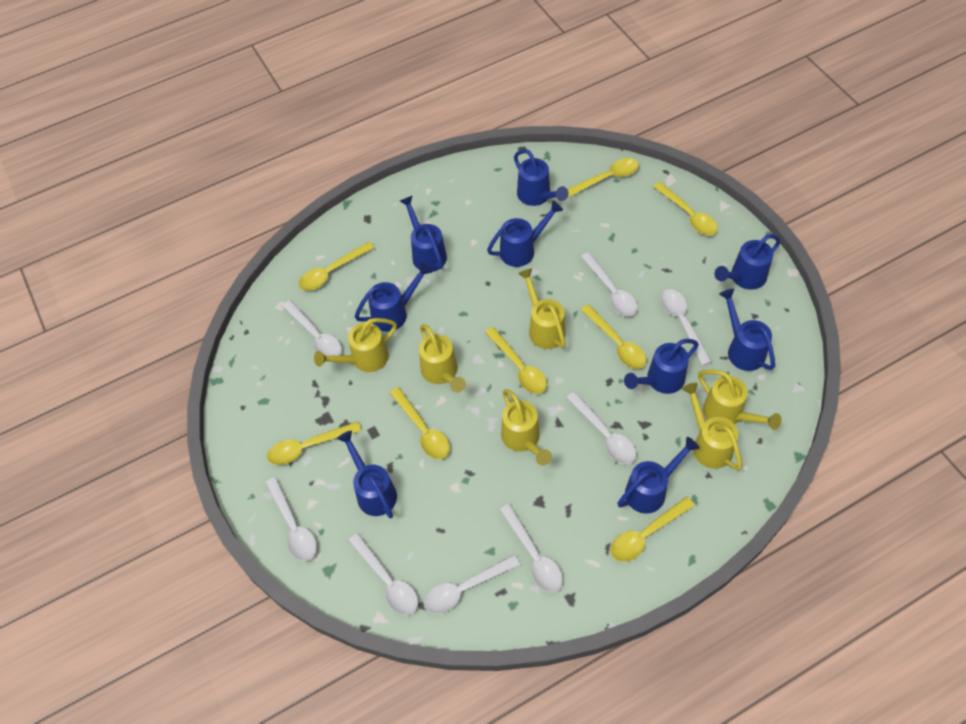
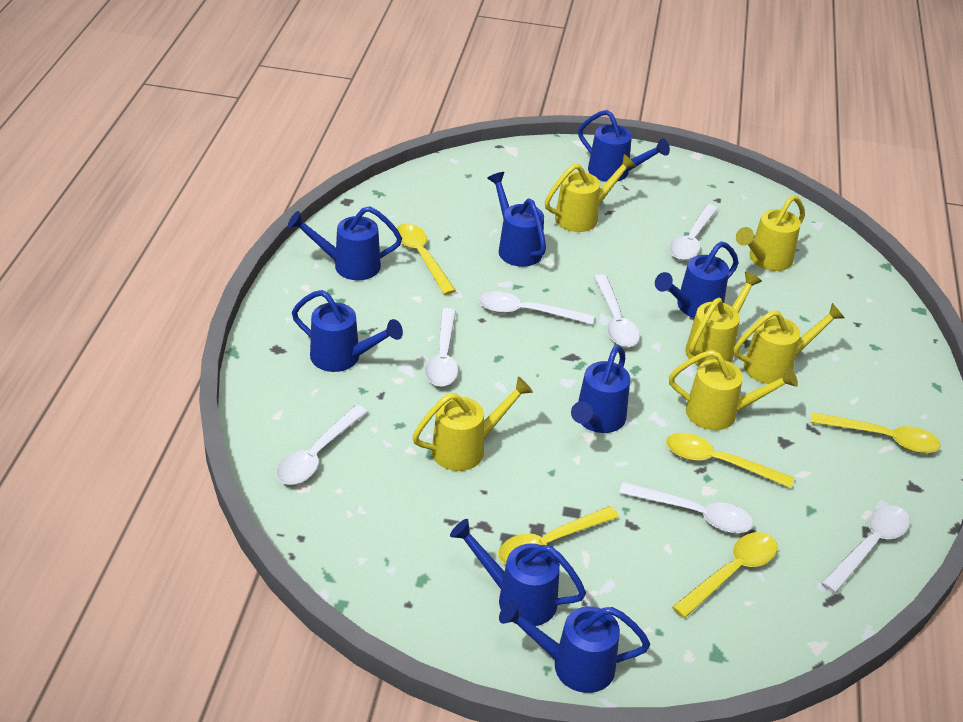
blue watering can: [337,431,397,518] [355,262,432,332] [400,196,447,272] [487,201,563,267] [514,149,569,206] [618,437,700,514] [624,339,699,394] [714,234,781,290] [719,289,775,371] = 9 -> [288,206,402,280] [292,290,403,372] [450,519,586,626] [487,172,546,267] [499,600,650,693] [571,345,630,433] [578,110,670,182] [655,241,739,318] = 8
white spoon: [265,477,317,561] [282,300,342,356] [348,533,418,615] [423,554,520,614] [500,504,563,592] [566,392,636,464] [581,252,638,316] [660,289,712,366] = 8 -> [276,405,368,484] [425,308,458,386] [478,291,594,325] [594,274,640,347] [619,482,753,533] [669,204,718,260] [821,505,910,593] = 7
yellow spoon: [267,421,361,465] [299,242,374,291] [390,387,450,459] [485,327,547,394] [568,158,639,198] [581,304,647,369] [610,497,695,562] [653,182,718,236] = 8 -> [397,223,456,295] [498,506,619,564] [666,433,794,488] [672,532,777,618] [811,412,941,453] = 5

